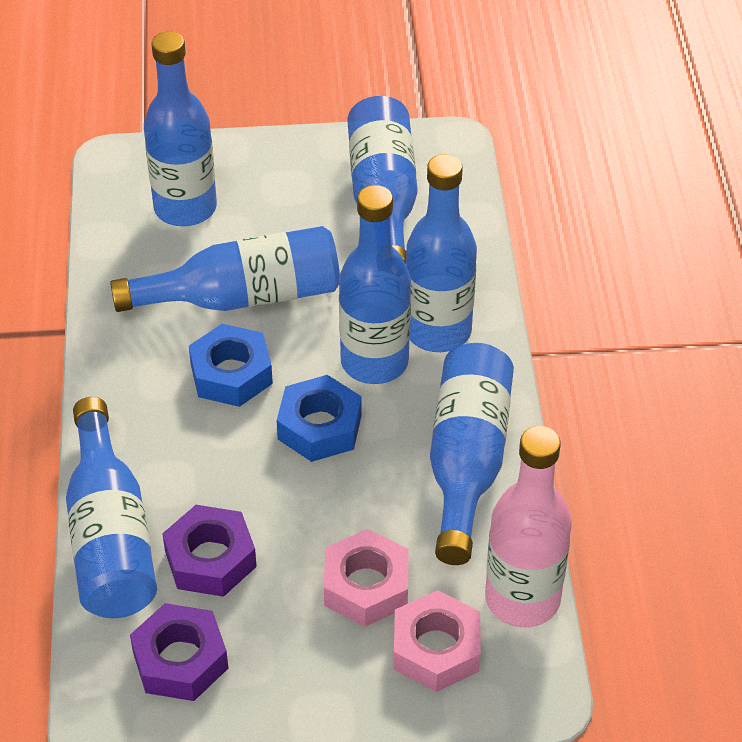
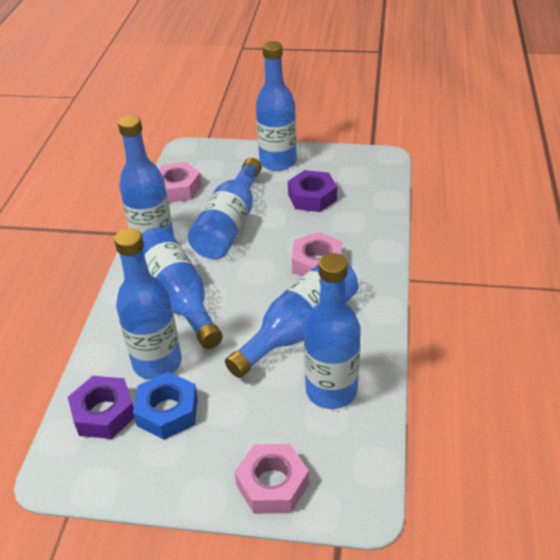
blue nut: [189,324,273,407] [277,375,362,462] = 2 -> [133,372,198,440] = 1
pink bottle: [485,426,572,627] = 1 -> none = 0
pink nut: [324,529,409,627] [394,590,481,692] = 2 -> [159,162,202,203] [235,444,309,514] [292,232,342,277] = 3

